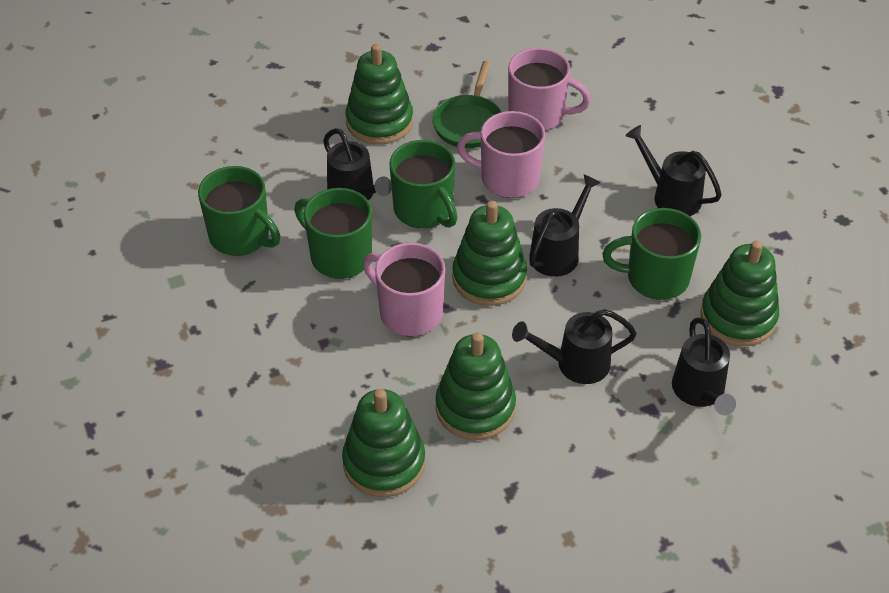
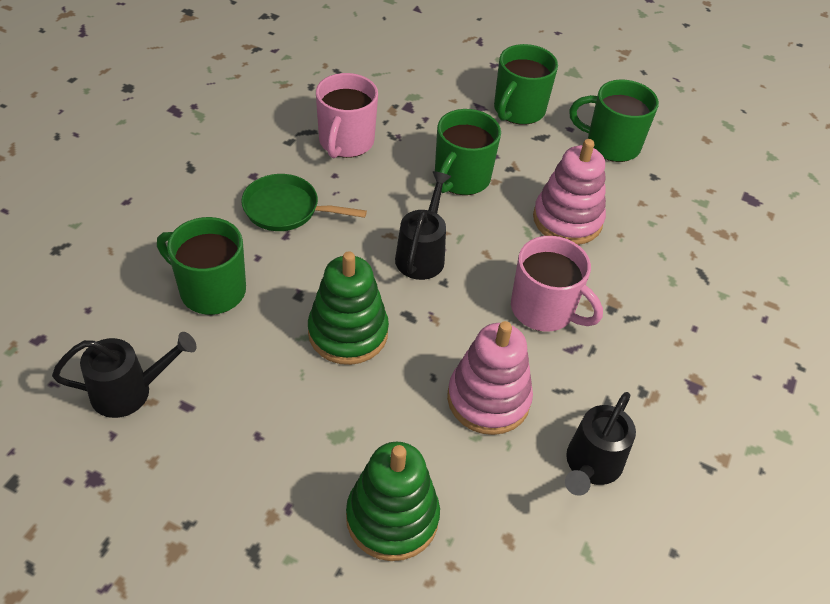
black watering can: [323,128,392,201] [512,309,637,384] [530,174,601,277] [625,125,722,216] [672,318,736,415] = 5 -> [52,332,197,418] [395,171,451,280] [565,392,636,496] = 3
green stacking toy: [342,389,425,497] [345,44,413,145] [435,332,516,440] [452,201,527,306] [700,240,779,346] = 5 -> [308,251,389,365] [346,442,440,561] = 2
pink mug: [363,242,445,336] [457,111,545,198] [508,48,591,131] = 3 -> [316,73,378,158] [511,236,603,332] = 2
pink stacking toy: none = 0 -> [447,321,533,435] [533,139,606,245] = 2

